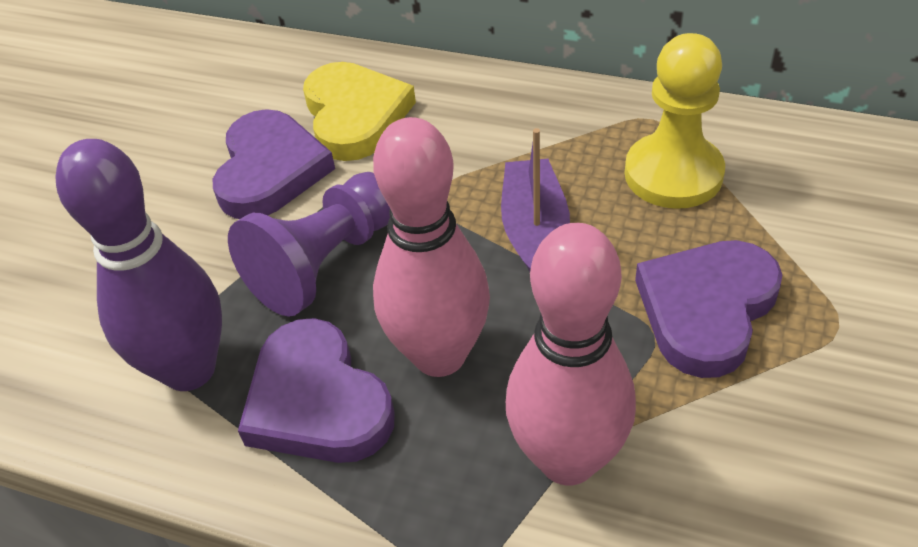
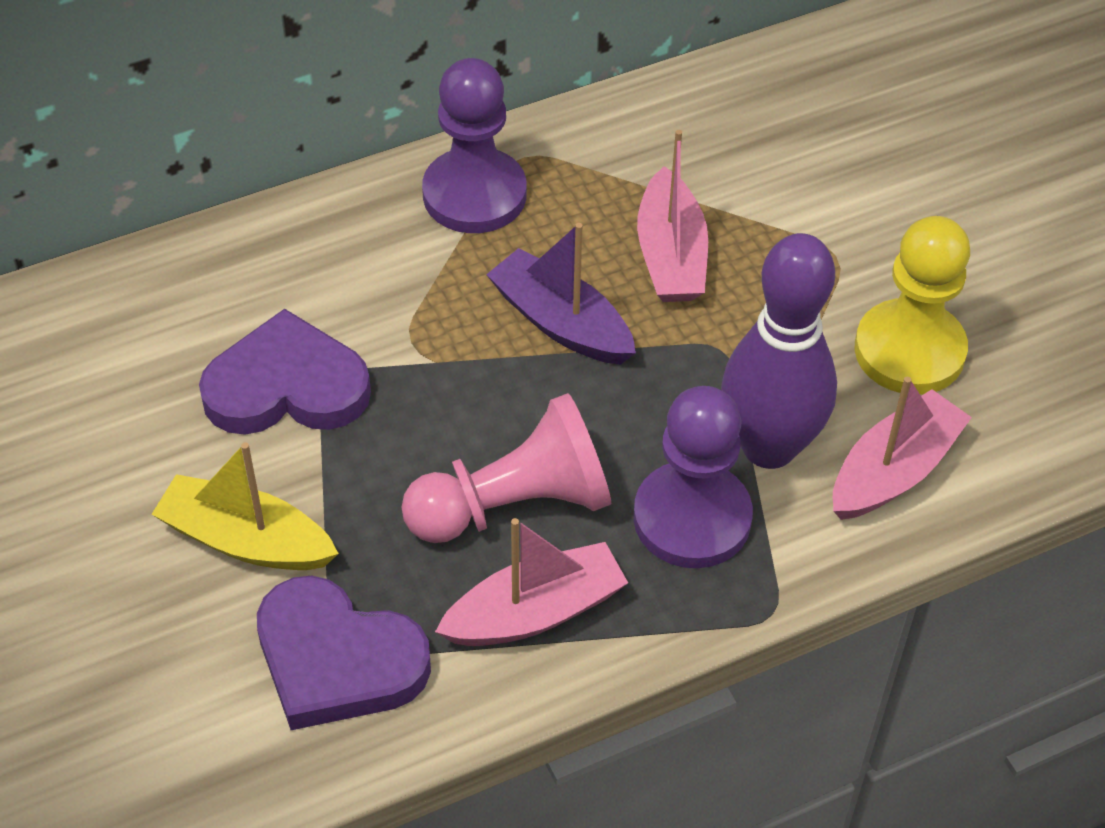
pink boat: none = 0 -> [435,518,628,646] [637,130,708,302] [833,377,972,520] = 3
pink bowling pin: [373,117,490,377] [506,223,636,486] = 2 -> none = 0
pink pawn: none = 0 -> [401,393,611,543] = 1
purple heart: [213,109,335,219] [238,318,395,463] [635,240,782,378] = 3 -> [199,309,371,435] [257,576,431,730] = 2
purple pawn: [228,172,390,317] = 1 -> [422,58,527,233] [633,386,753,568] = 2
yellow boat: none = 0 -> [152,442,339,570] = 1
yellow heart: [303,62,416,161] = 1 -> none = 0

